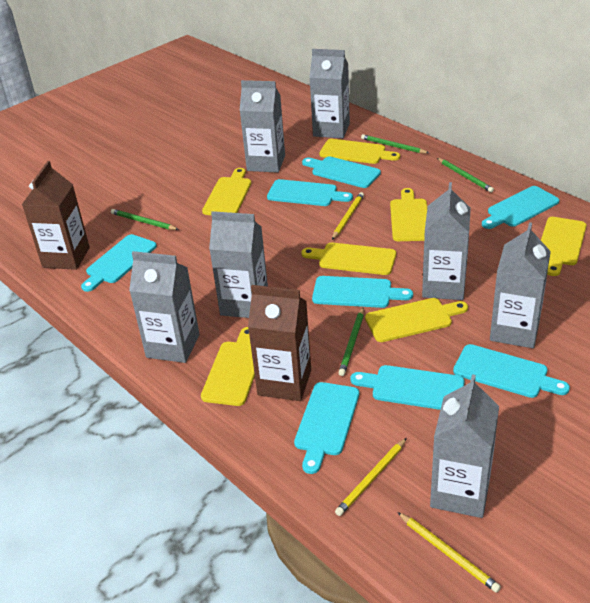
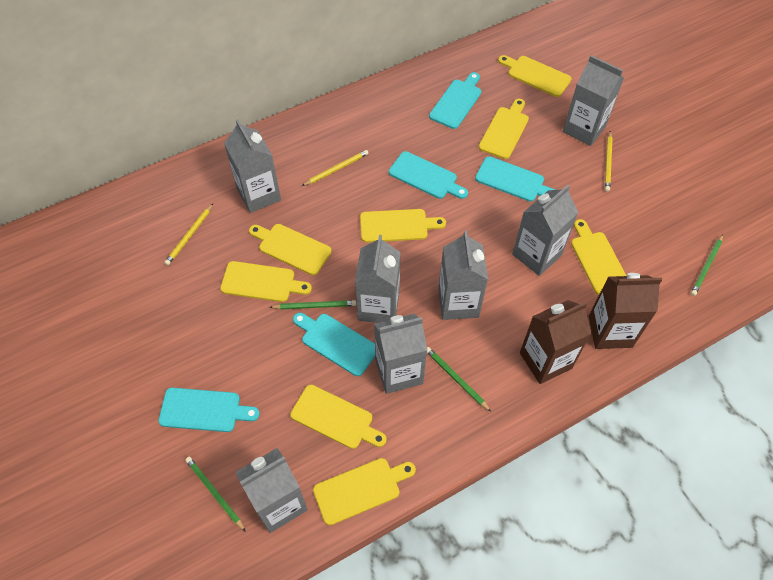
turquoise cutting board: [81,234,157,292] [267,179,353,206] [294,382,359,474] [302,156,381,188] [312,276,413,308] [351,365,465,410] [453,344,570,398] [482,186,559,229] = 8 -> [158,388,260,432] [293,313,375,376] [389,151,468,199] [429,72,482,129] [475,156,555,202] = 5
yellow cutting board: [201,327,255,406] [202,168,251,215] [302,243,396,275] [319,139,400,164] [365,298,468,342] [390,188,427,241] [541,217,587,276] = 7 -> [220,261,312,302] [249,224,332,275] [290,385,387,449] [313,458,416,525] [360,209,446,242] [479,99,529,159] [498,55,572,97] [571,219,626,295] = 8

